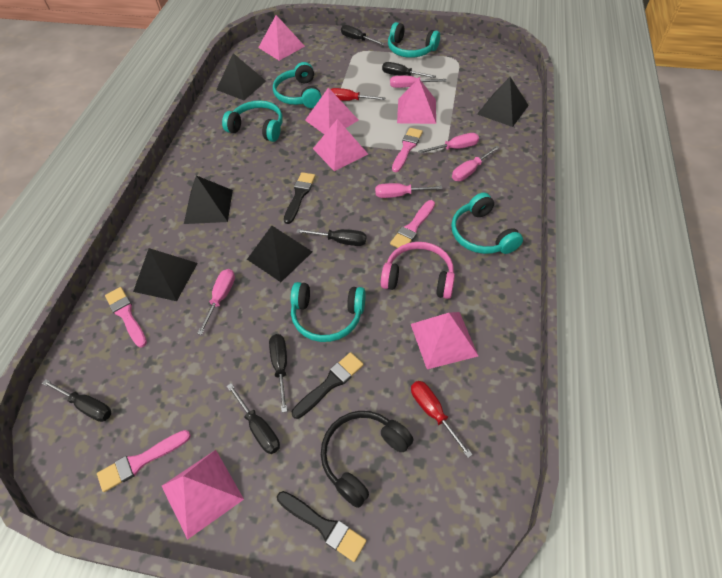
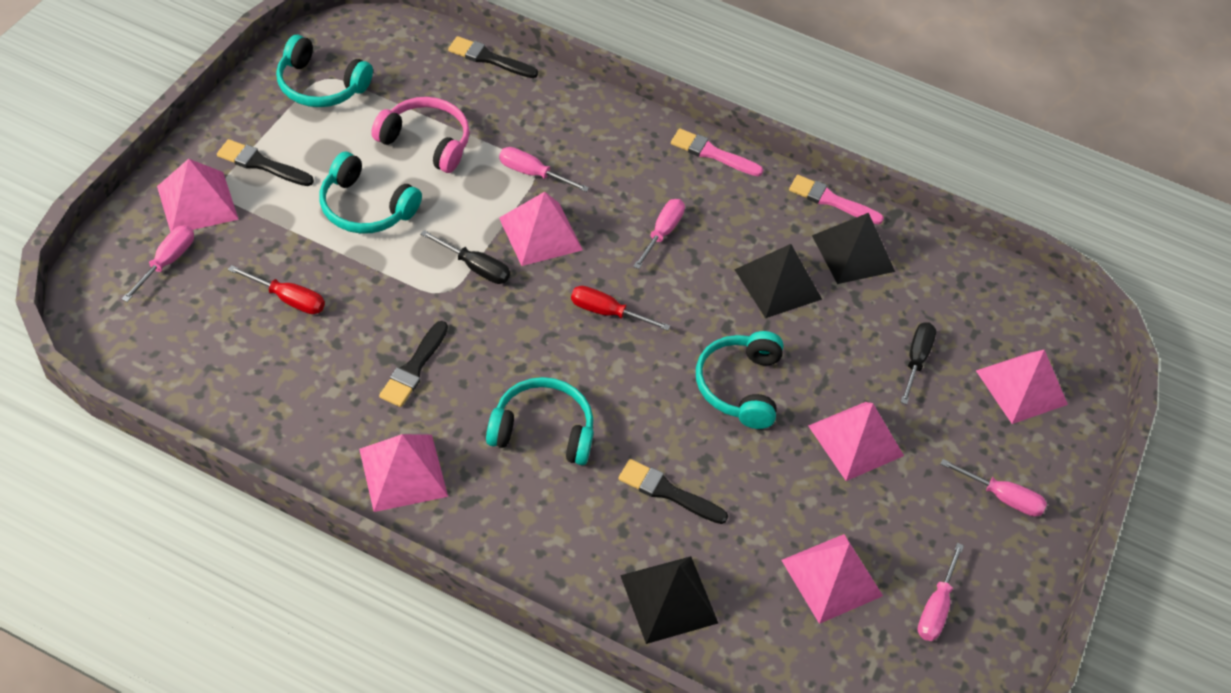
black brush: [277,491,367,562] [284,172,315,224] [292,352,364,419] = 3 -> [217,139,314,186] [379,321,448,407] [448,36,538,78] [618,459,728,524] = 4
black headphones: [321,411,414,508] = 1 -> none = 0
black pyramid: [133,248,198,301] [184,176,233,224] [216,53,266,100] [247,226,312,282] [477,77,529,127] = 5 -> [620,556,718,644] [734,244,822,318] [812,213,895,284] = 3
black screwdriver: [42,379,111,422] [227,383,280,454] [269,334,287,413] [296,229,366,246] [341,25,385,45] [382,62,436,78] = 6 -> [420,230,510,284] [901,322,936,405] = 2
pink brush: [97,430,191,492] [105,287,147,347] [390,200,435,248] [392,128,423,172] = 4 -> [671,128,763,176] [789,175,884,224] = 2
turquoise headphones: [222,100,283,142] [273,62,322,108] [290,282,366,342] [388,22,440,58] [451,193,523,254] = 5 -> [276,35,373,107] [319,152,422,234] [486,377,594,465] [696,331,784,429] = 4

